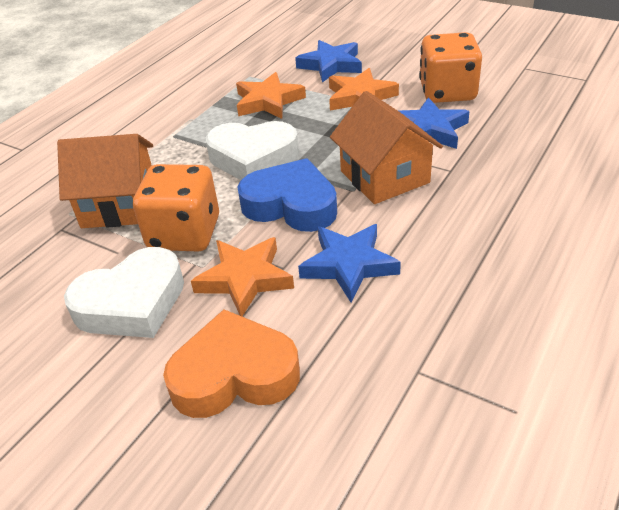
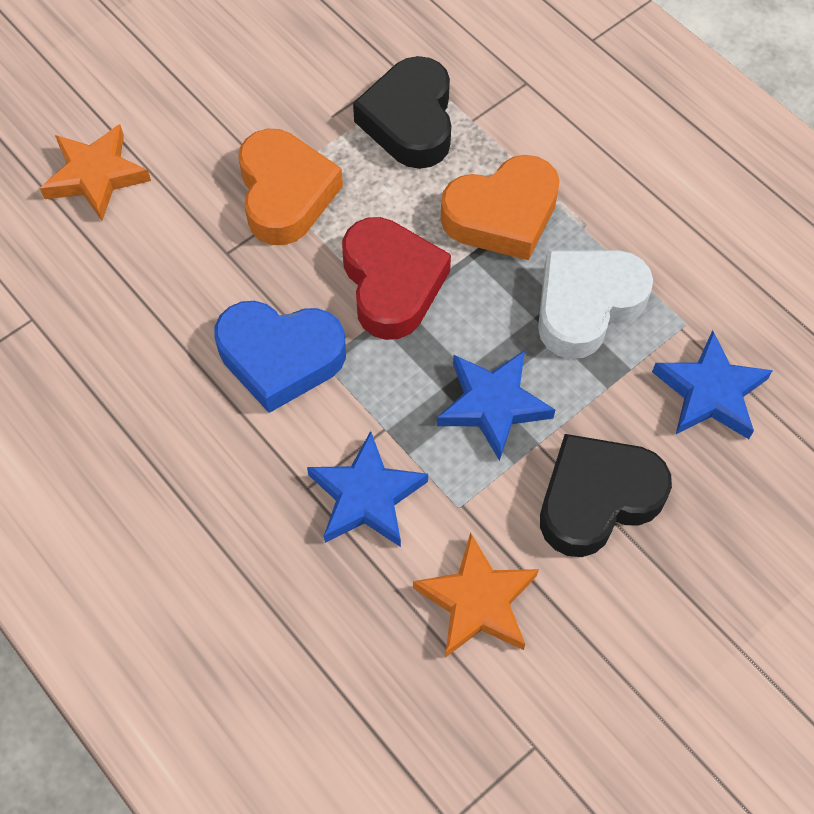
black heart: none = 0 -> [353,56,451,169] [540,434,672,557] = 2
orange dice: [133,164,219,251] [419,32,482,103] = 2 -> none = 0
orange heart: [163,309,300,418] = 1 -> [238,129,343,245] [441,155,560,260] = 2
orange house: [57,134,153,228] [330,91,443,204] = 2 -> none = 0
orange star: [191,237,294,316] [236,72,306,119] [329,68,399,111] = 3 -> [40,124,151,221] [413,532,539,658] = 2
red heart: none = 0 -> [342,217,451,340] = 1
white heart: [64,247,184,338] [205,121,299,180] = 2 -> [538,250,653,359] = 1

